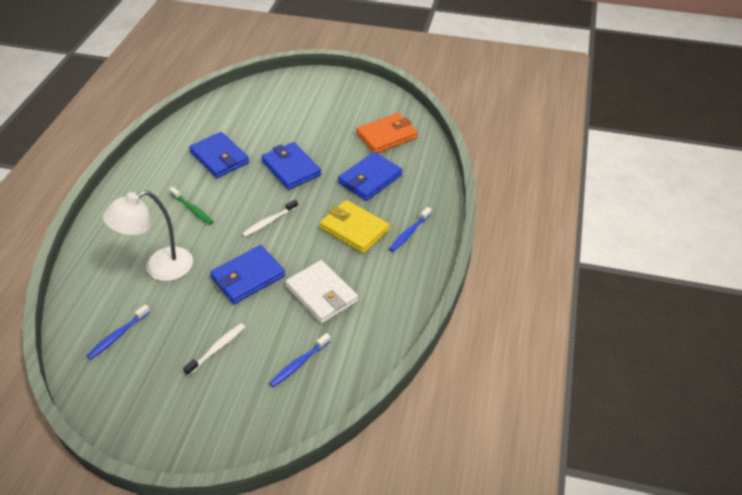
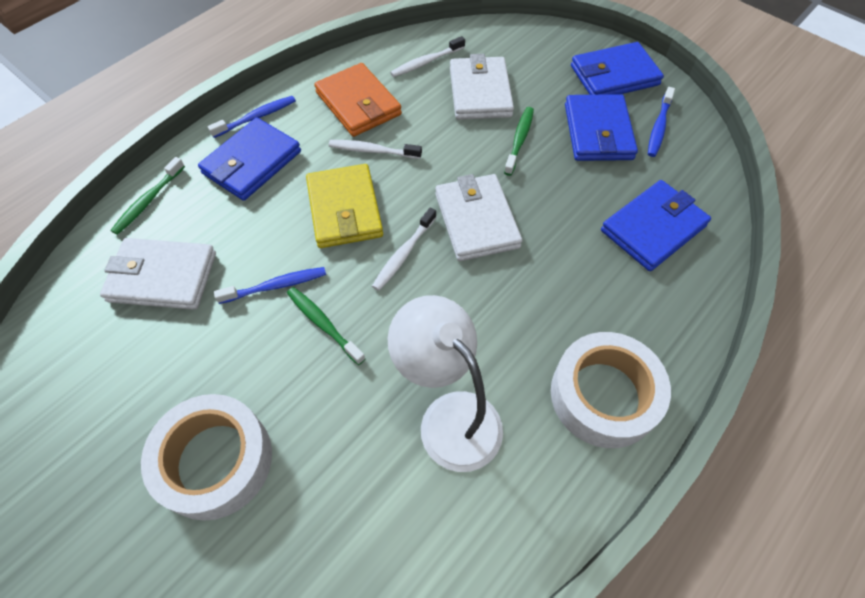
green toothbrush: [169,187,213,225] = 1 -> [110,157,185,235] [287,287,366,365] [504,107,534,176] = 3
white tape: none = 0 -> [141,394,272,521] [551,332,671,448] = 2
white toothbrush: [183,323,245,376] [242,200,298,237] = 2 -> [329,140,422,159] [372,208,436,291] [390,36,465,77] = 3
white wallet: [285,260,358,324] = 1 -> [100,238,216,310] [435,174,522,261] [450,54,514,120] = 3

